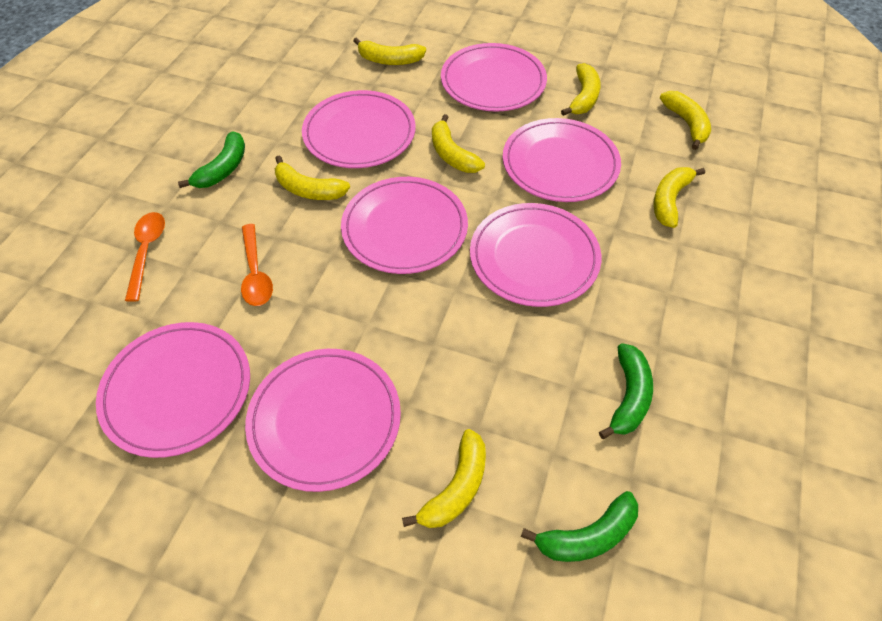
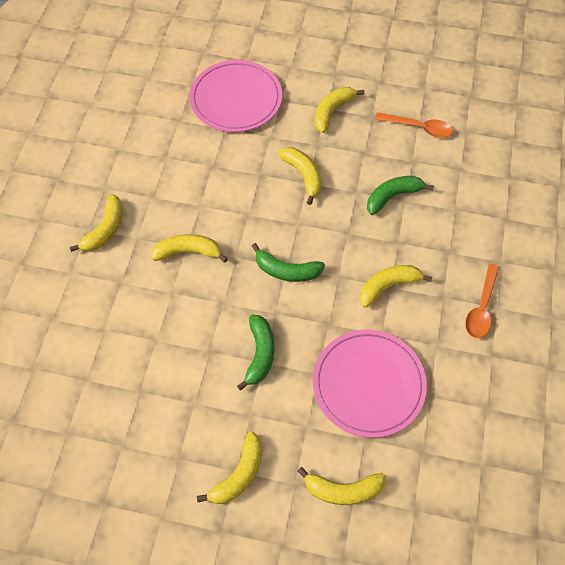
pink plate: [96,322,250,458] [245,349,401,492] [302,90,416,168] [341,177,468,274] [441,43,547,112] [470,203,601,307] [503,118,621,202] = 7 -> [189,60,282,132] [313,330,427,438] = 2

